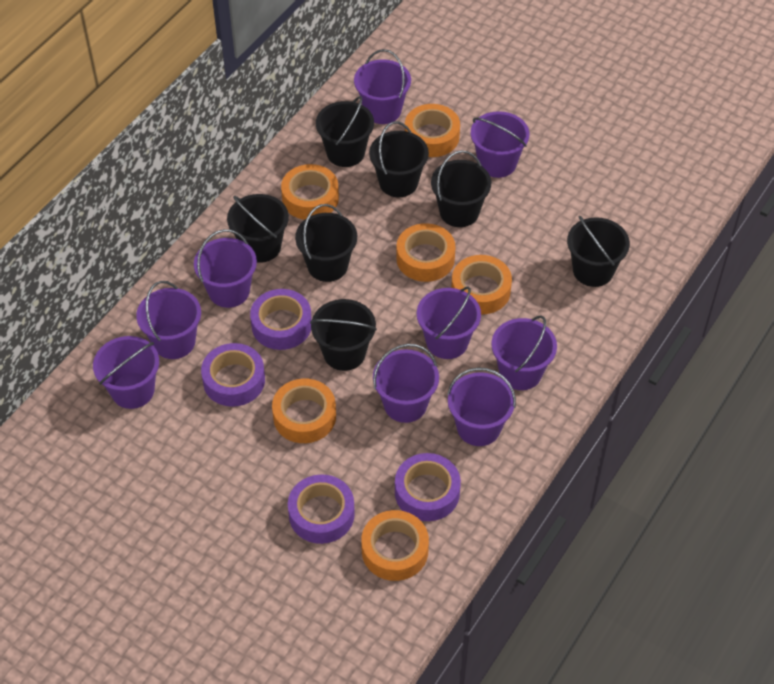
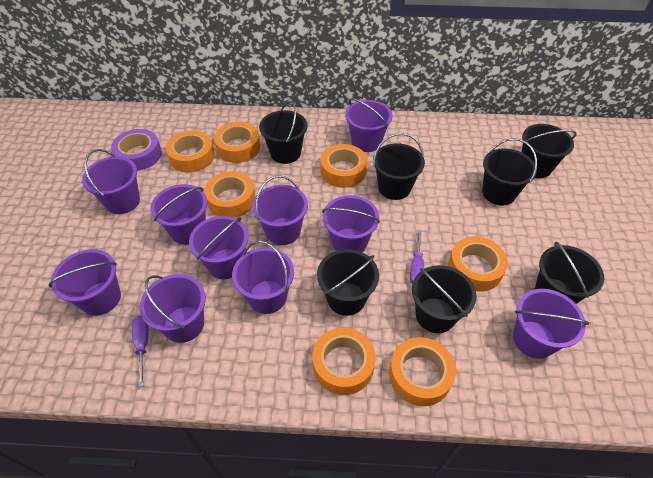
orange tape: [272,379,336,443] [281,164,339,220] [361,510,429,581] [396,223,455,282] [405,104,460,157] [451,255,512,314] = 6 -> [166,130,215,173] [204,171,255,218] [214,122,260,163] [312,328,376,395] [321,144,367,188] [389,337,456,406] [448,236,508,292] = 7
purple bucket: [93,336,159,409] [136,281,201,359] [194,229,257,308] [354,49,411,124] [373,344,439,423] [417,286,481,359] [447,367,516,446] [471,111,529,178] [491,315,557,390] = 9 -> [49,249,121,316] [82,149,140,214] [140,274,206,343] [151,184,207,245] [189,216,248,279] [232,240,294,314] [252,175,308,245] [322,195,380,252] [345,98,393,152] [513,289,589,359] = 10
purple screwdriver: none = 0 -> [132,315,148,387] [410,230,424,284] = 2
purple tape: [201,343,265,407] [250,289,312,350] [288,474,355,544] [395,453,461,521] = 4 -> [111,129,162,171] = 1

